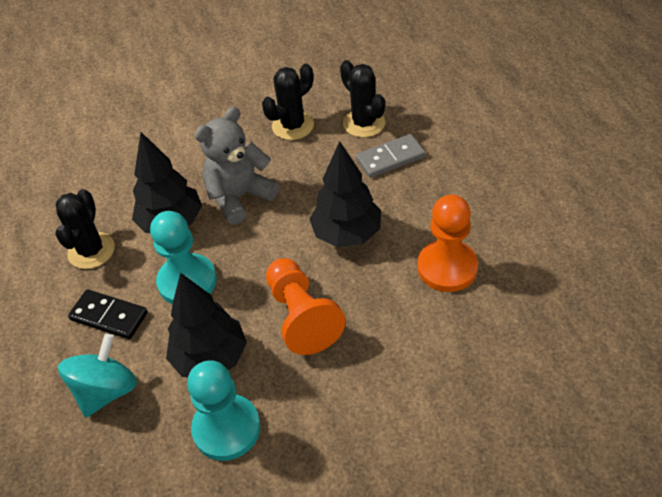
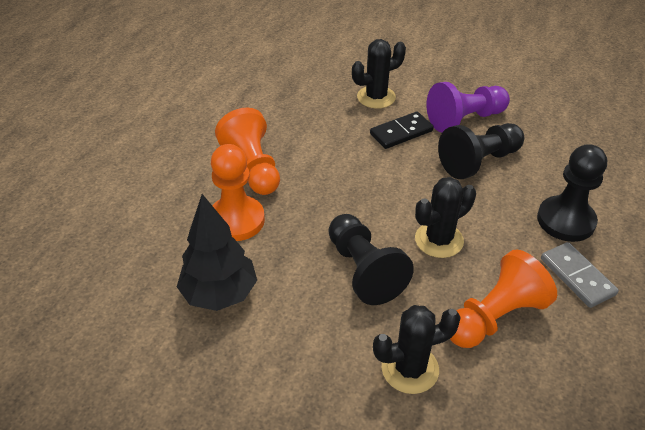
black pawn: none = 0 -> [328,214,414,305] [438,123,524,179] [537,144,607,242] = 3
black tree: [132,132,202,233] [166,273,247,378] [309,141,381,247] = 3 -> [177,194,257,311] = 1
grey teddy bear: [195,107,279,225] = 1 -> none = 0
orange pawn: [266,258,346,355] [417,194,478,292] = 2 -> [211,144,265,241] [215,108,280,195] [450,249,557,348] = 3
purple pawn: none = 0 -> [427,82,510,132] = 1
turquoise pawn: [150,211,217,304] [187,360,260,461] = 2 -> none = 0
turquoise spinning top: [58,334,137,417] = 1 -> none = 0

